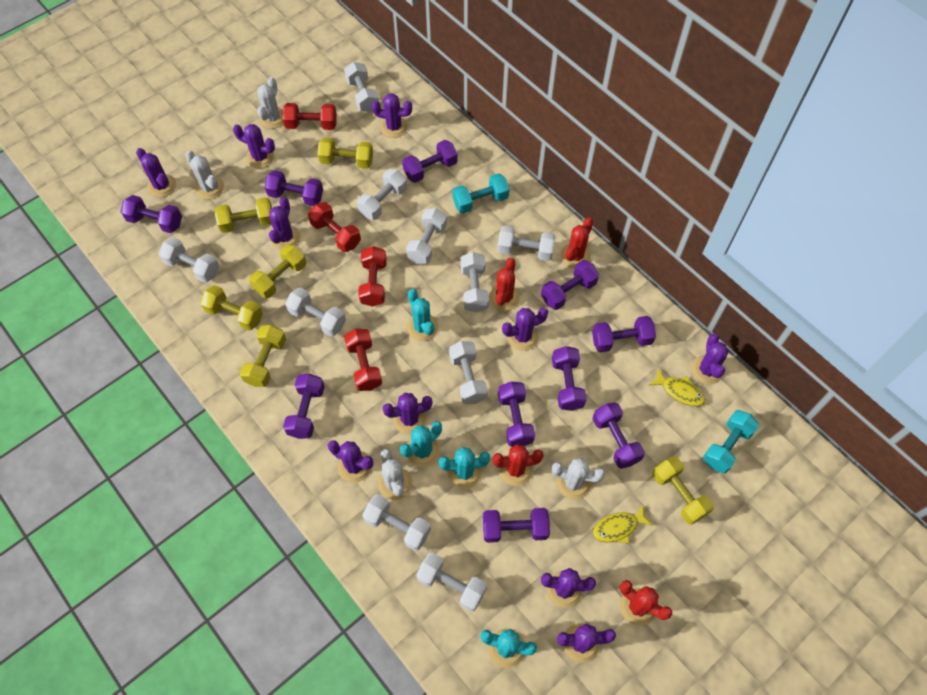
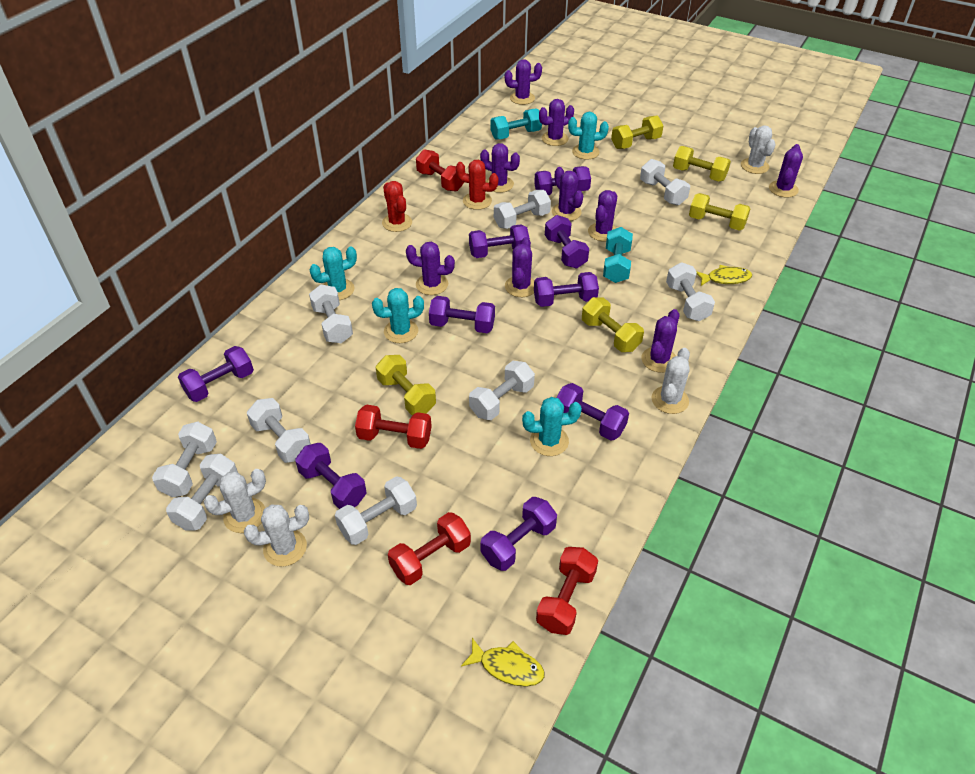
purple cactus: [136,148,176,197] [233,124,275,168] [269,197,300,250] [328,440,373,483] [371,93,412,138] [383,393,433,435] [502,308,548,351] [541,568,596,608] [557,623,616,663] [691,334,729,385] = 10 -> [406,242,455,295] [480,143,520,193] [505,59,542,105] [505,237,534,297] [539,99,574,146] [552,167,583,221] [588,190,617,242] [642,309,679,373] [769,144,803,198] = 9
purple dumbbell: [121,195,182,233] [265,170,323,206] [283,373,325,439] [402,140,458,183] [483,508,550,543] [498,381,535,447] [541,260,599,310] [552,346,587,411] [592,316,656,353] [593,402,645,469] = 10 -> [178,346,254,402] [295,443,367,509] [429,296,495,333] [469,224,530,258] [480,497,557,571] [534,166,591,195] [534,272,599,307] [545,215,589,268] [556,383,629,441] = 9
red cactus: [489,258,520,311] [492,444,544,486] [560,217,593,269] [620,580,672,626] = 4 -> [382,181,412,232] [456,160,499,210] = 2
white dumbbell: [158,237,219,283] [285,287,346,337] [344,62,379,112] [357,169,407,220] [362,494,431,551] [406,208,447,264] [416,552,487,612] [449,341,488,404] [461,252,489,313] [497,226,555,261] = 10 -> [152,422,217,497] [166,454,238,530] [247,398,311,463] [309,285,353,343] [335,476,417,545] [469,361,535,420] [494,190,551,229] [640,159,690,205] [666,262,715,321] = 9
yellow dumbbell: [200,285,263,331] [215,197,272,233] [240,325,286,387] [249,244,306,298] [317,138,373,169] [653,456,714,525] = 6 -> [376,355,436,415] [582,297,644,352] [611,116,664,149] [673,146,731,182] [689,193,751,231] = 5

